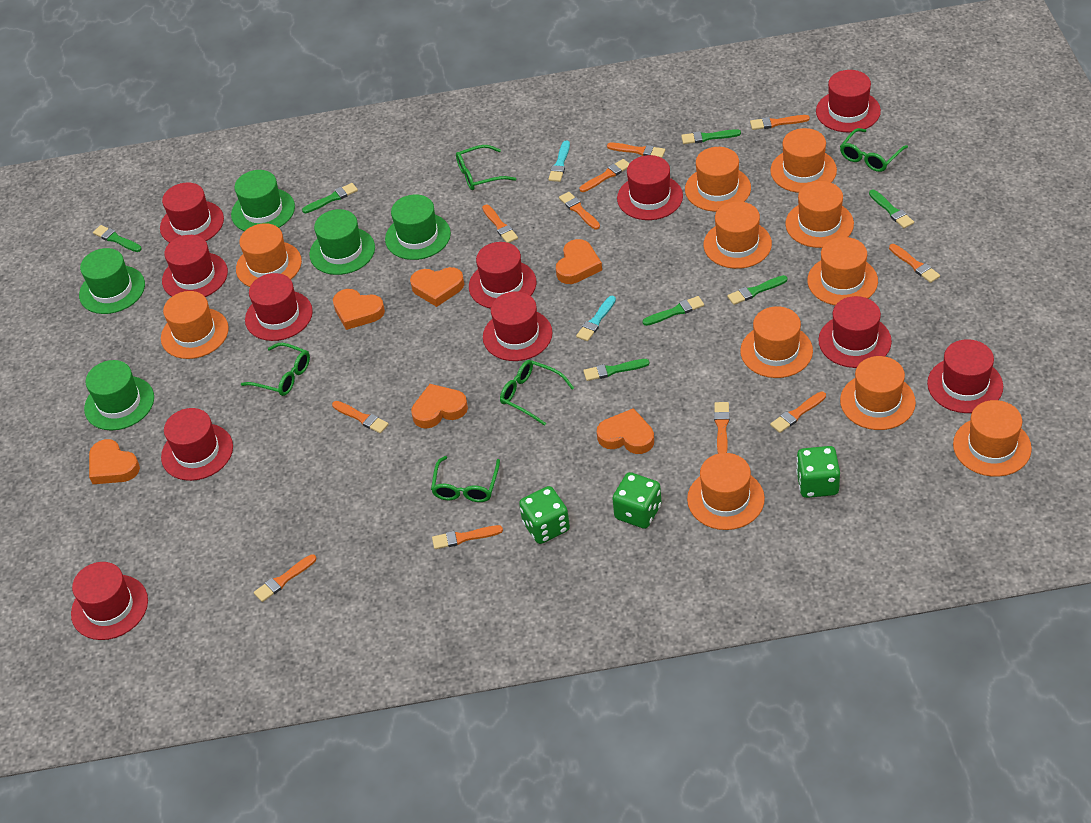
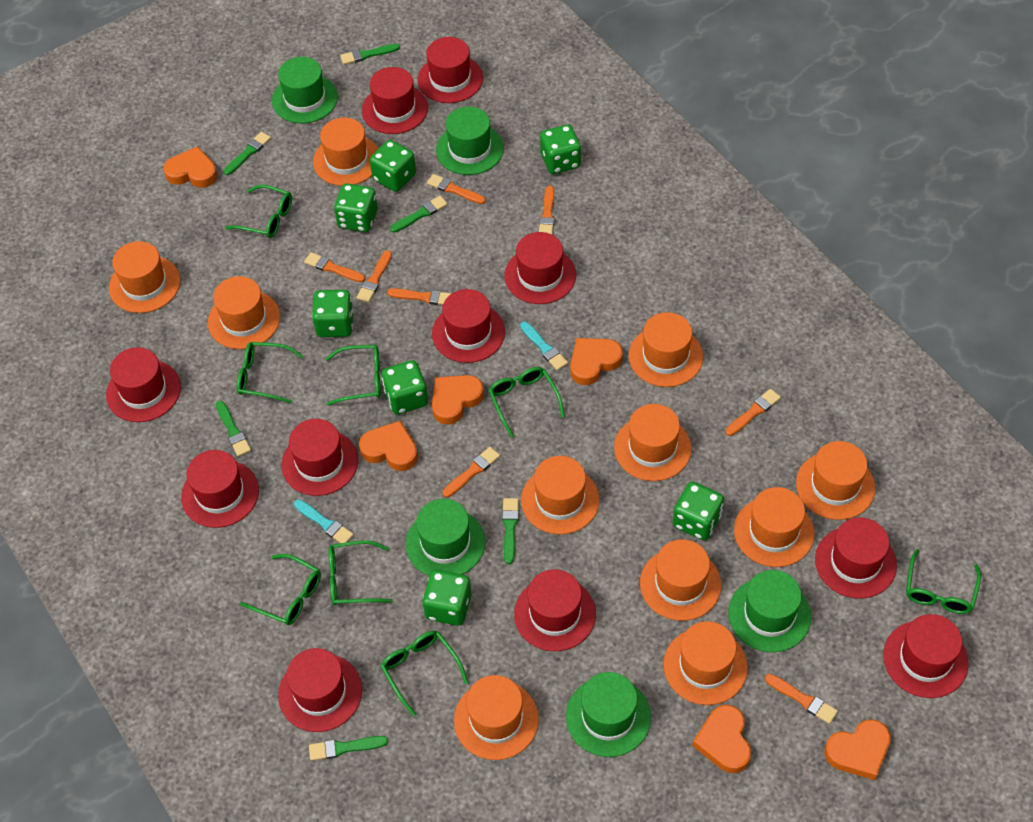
green brush: [93,225,142,252] [302,183,358,213] [583,359,649,381] [642,296,704,326] [681,129,741,144] [727,275,787,305] [869,190,914,228] = 7 -> [216,401,251,457] [224,132,271,175] [309,736,388,761] [340,44,400,65] [390,196,448,233] [502,498,519,564] = 6
green dice: [519,486,570,544] [612,472,661,529] [796,446,840,498] = 3 -> [312,290,354,337] [334,183,378,232] [370,140,416,192] [382,360,428,415] [422,570,472,626] [540,124,581,174] [673,482,724,540] = 7
green glasses: [241,343,310,396] [431,456,500,502] [456,145,516,190] [500,360,574,426] [840,128,908,172] = 5 -> [225,185,292,238] [237,342,304,403] [240,554,321,625] [326,345,381,406] [329,540,392,605] [380,631,469,717] [488,367,565,438] [906,549,981,614] = 8
orange brush: [254,554,316,602] [332,401,389,433] [432,525,503,549] [482,205,518,243] [559,192,600,229] [580,159,630,192] [607,143,665,158] [714,402,730,454] [750,115,810,130] [770,391,826,433] [889,244,940,283] = 11 -> [304,252,365,282] [356,250,392,302] [387,288,452,305] [427,174,486,204] [442,447,500,498] [539,185,554,234] [725,389,781,436] [765,674,838,724] = 8

